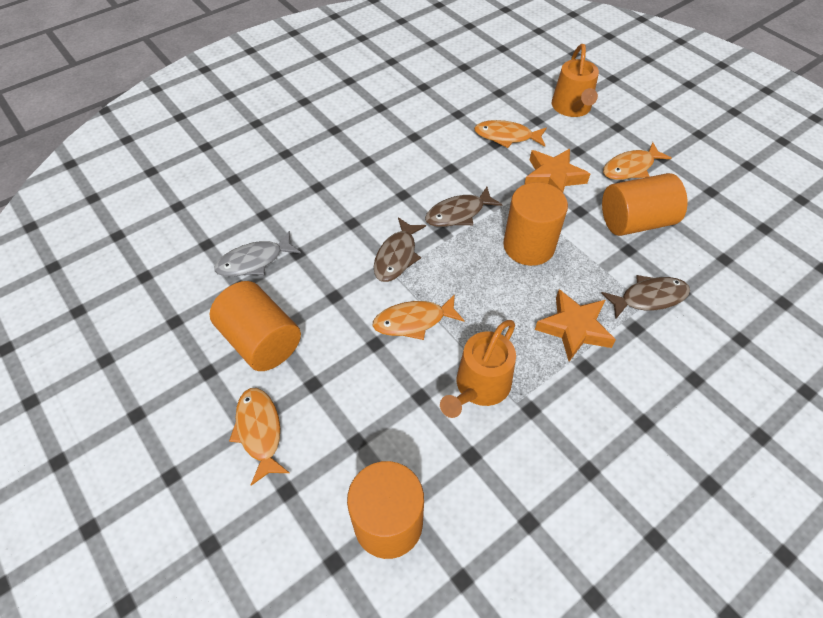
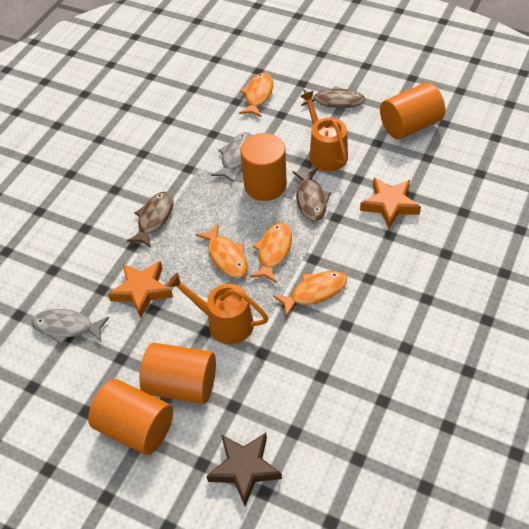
brown star: none = 0 -> [206,433,282,506] = 1
grey fish: [214,231,301,277] = 1 -> [31,309,109,345] [211,132,253,182] = 2

